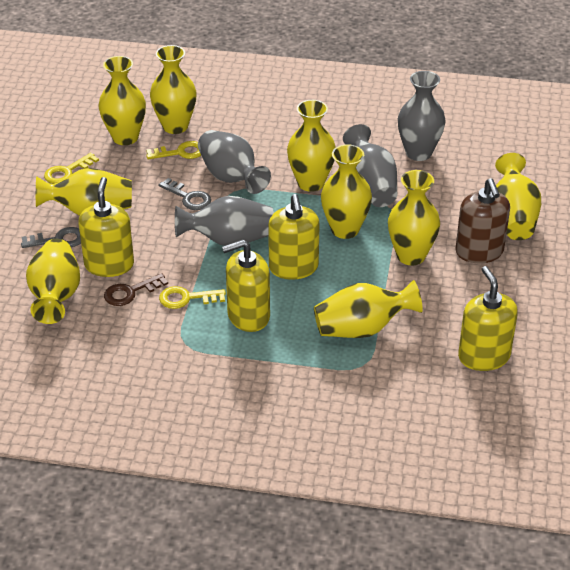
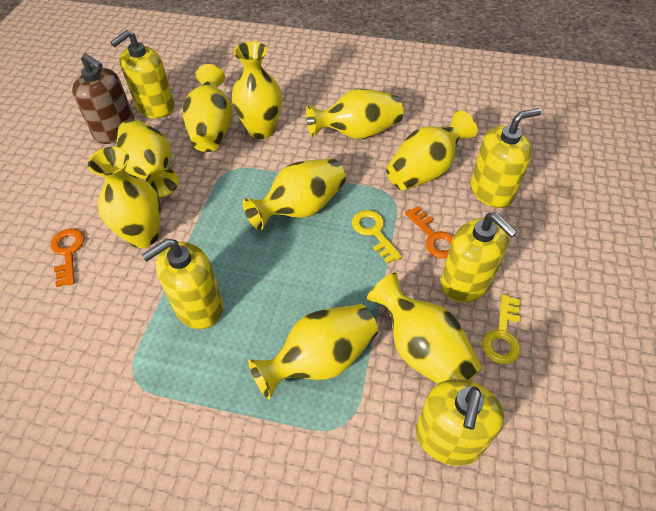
brown key: [104,273,168,306] = 1 -> none = 0
grey key: [21,227,81,248] [159,178,211,210] = 2 -> none = 0
grey vase: [175,196,274,246] [198,130,271,194] [343,124,397,207] [398,71,446,161] = 4 -> none = 0
orange key: none = 0 -> [51,228,85,287] [405,206,454,259] = 2
yellow key: [44,153,99,184] [146,141,201,160] [159,286,226,309] = 3 -> [352,210,402,264] [482,294,521,364] = 2
yellow soap dispenser: [78,177,134,277] [222,240,270,332] [268,194,320,280] [458,266,518,371] = 4 -> [110,30,175,119] [142,239,223,329] [416,379,504,466] [441,212,517,302] [470,108,541,208] = 5

